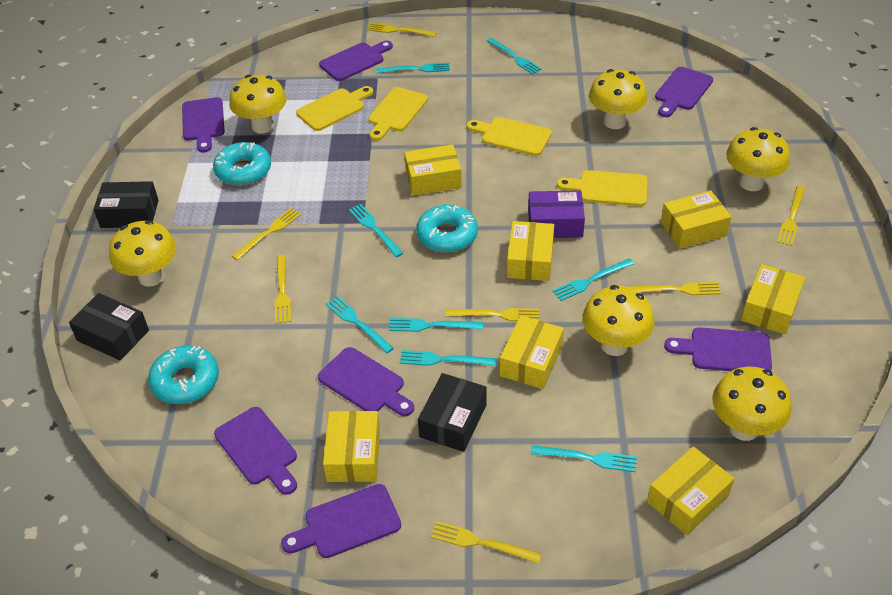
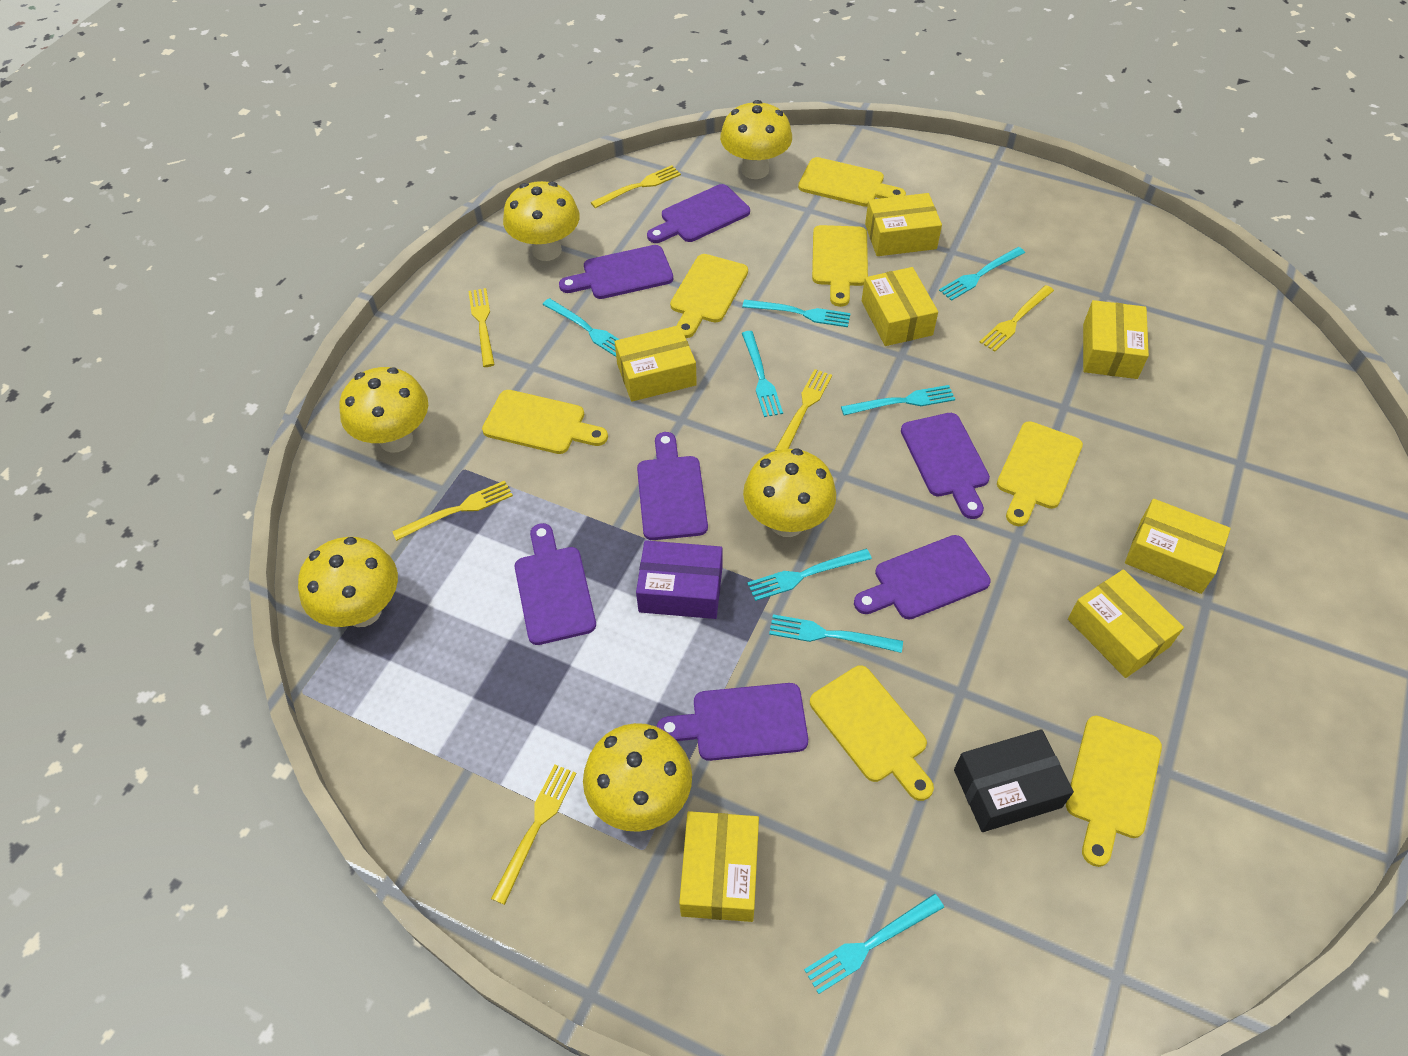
black box: [69,293,149,361] [94,181,159,228] [418,373,487,452] = 3 -> [954,729,1074,832] = 1
turquoise donut: [148,345,219,404] [213,142,271,186] [416,205,478,252] = 3 -> none = 0
yellow cutting board: [296,86,373,131] [368,87,428,141] [467,117,552,156] [557,170,648,206] = 4 -> [482,390,608,454] [670,254,748,338] [798,157,906,207] [810,666,934,801] [812,225,868,307] [997,421,1083,526] [1066,716,1162,867] = 7
yellow fork: [232,208,302,260] [275,255,291,324] [367,23,437,37] [431,521,542,564] [446,308,539,321] [629,282,721,295] [777,186,805,246] = 7 -> [392,481,513,541] [468,288,495,367] [491,764,576,905] [590,165,681,208] [775,369,832,451] [979,285,1054,352] = 6

